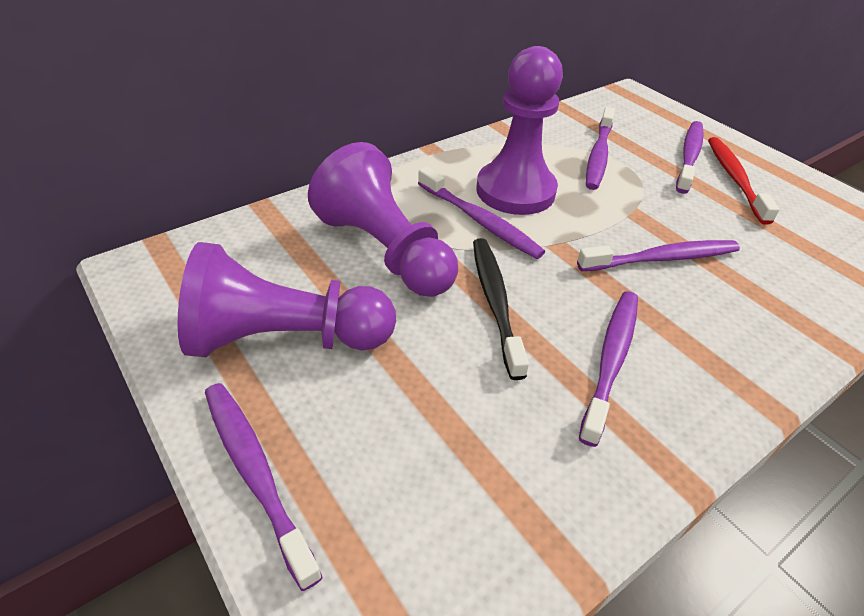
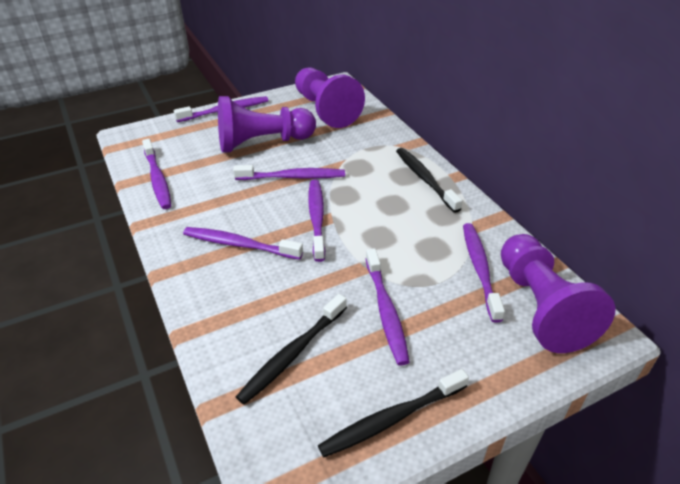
black toothbrush: [473,238,529,380] = 1 -> [236,294,347,405] [318,369,469,457] [396,148,462,213] = 3
purple toothbrush: [205,383,323,591] [418,166,545,259] [577,240,740,271] [579,291,638,447] [586,107,615,190] [676,121,704,194] = 6 -> [142,139,171,209] [174,96,269,122] [183,227,303,260] [233,165,345,180] [308,180,325,262] [366,248,409,366] [463,223,505,323] = 7
red toothbrush: [708,137,780,225] = 1 -> none = 0

